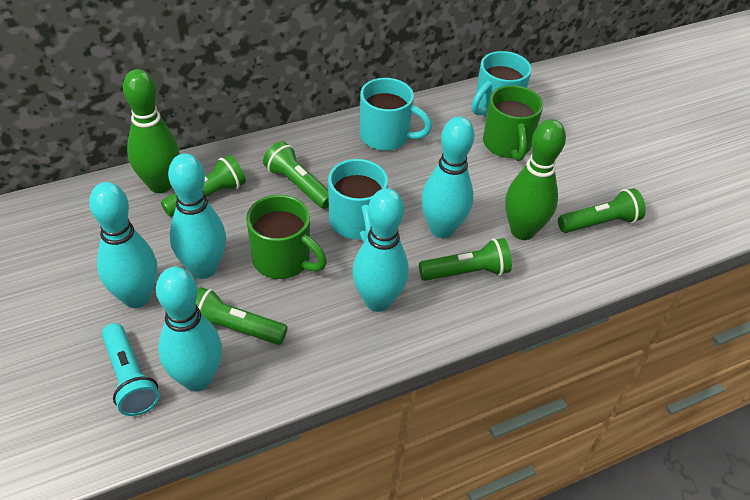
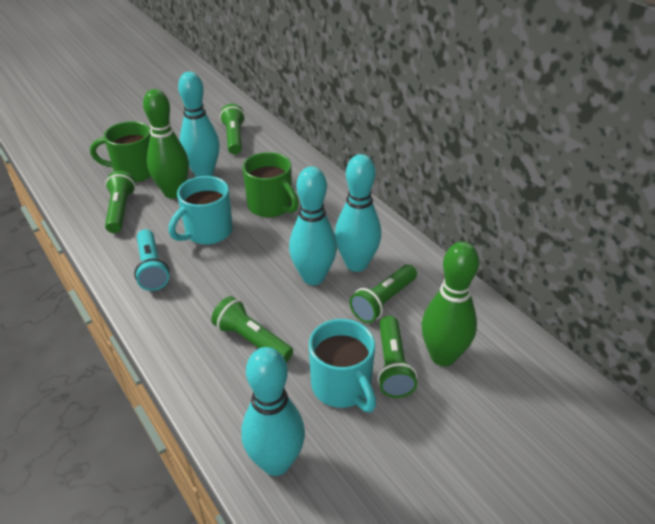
turquoise bowling pin: [89,182,157,308] [156,267,222,391] [168,154,226,279] [353,188,409,312] [421,117,475,238] = 5 -> [178,72,220,177] [241,347,305,476] [289,166,337,285] [335,154,381,272] = 4
turquoise mug: [328,159,388,242] [360,78,432,151] [472,51,532,117] = 3 -> [169,176,233,245] [309,319,376,412] = 2

